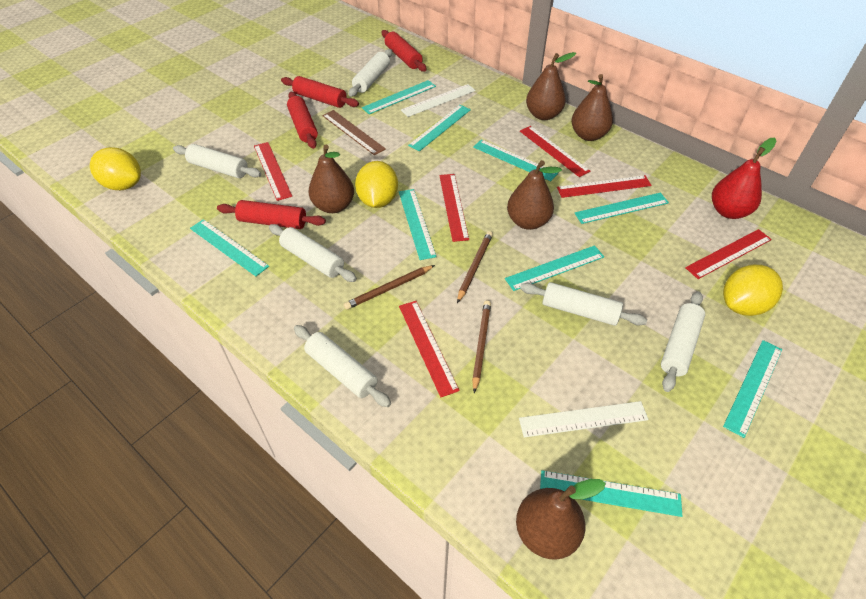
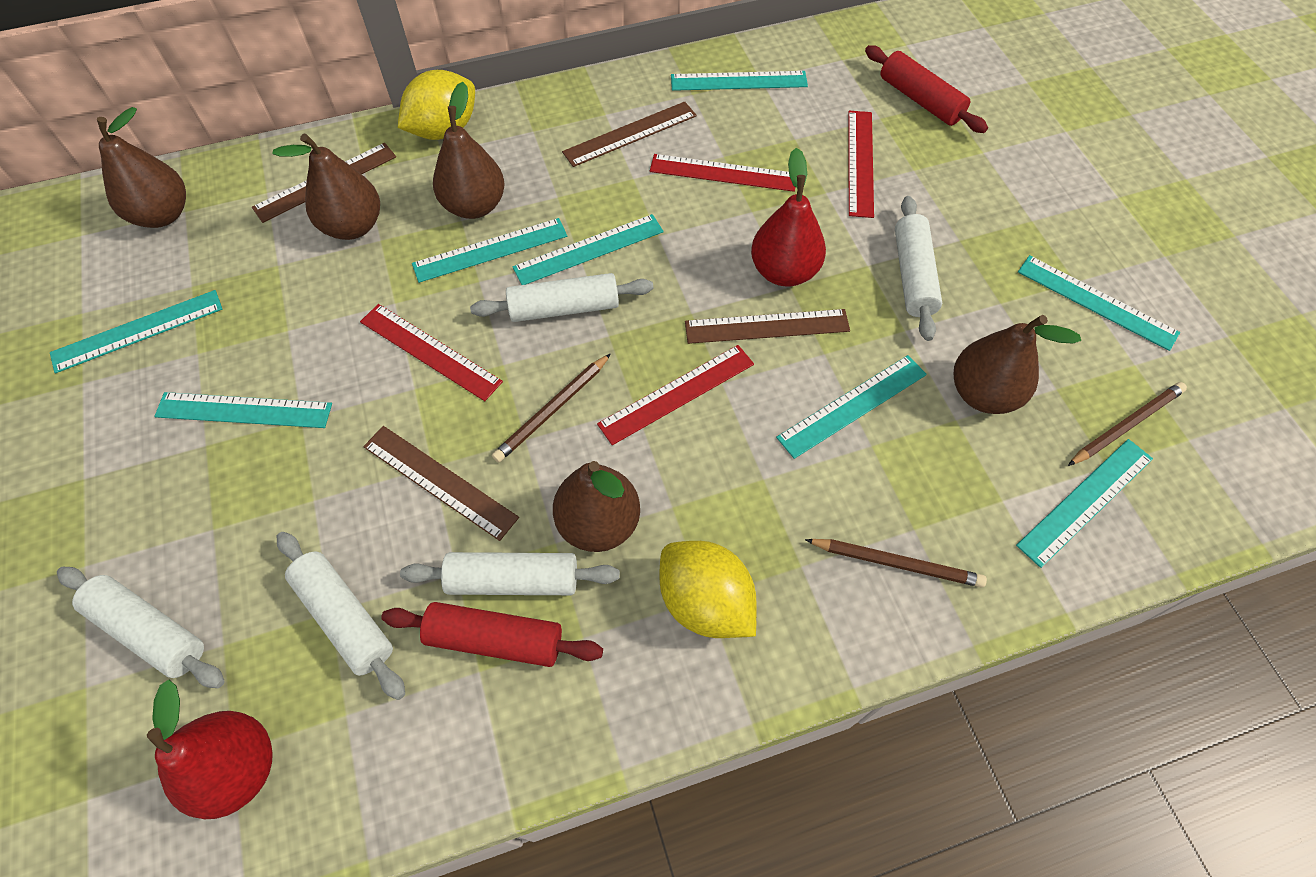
brown ruler: [322,110,386,155] = 1 -> [252,143,396,223] [363,426,519,541] [562,102,697,167] [685,309,850,344] = 4
red pear: [712,138,776,219] = 1 -> [147,680,273,819] [751,148,826,286] = 2
red rolling pin: [217,200,326,229] [281,76,359,108] [287,92,318,149] [382,30,427,72] = 4 -> [381,602,603,667] [865,45,988,133] = 2
red ruler: [254,142,292,201] [399,301,460,397] [439,174,469,242] [520,126,591,177] [557,175,651,198] [685,229,772,279] = 6 -> [360,304,503,401] [597,345,754,445] [650,154,795,192] [848,111,874,218] = 4
turquoise ruler: [190,219,269,276] [362,80,436,114] [399,189,437,260] [408,105,471,151] [473,139,558,181] [505,245,604,291] [540,470,682,517] [575,193,669,224] [723,340,782,438] = 9 -> [50,290,222,373] [154,392,332,428] [412,218,567,283] [512,214,664,285] [671,71,808,91] [776,355,927,459] [1016,439,1153,568] [1018,255,1180,351] = 8
white rolling pin: [173,144,261,178] [269,224,357,282] [294,325,391,407] [349,49,392,97] [520,282,647,326] [661,292,705,392] = 6 -> [57,567,225,688] [277,532,405,700] [400,552,620,595] [470,273,653,322] [895,196,942,341] = 5
white ruler: [401,84,476,117] [519,401,649,438] = 2 -> none = 0
yellow lemon: [90,147,141,190] [355,161,398,208] [723,265,783,316] = 3 -> [398,70,475,140] [660,541,756,638] = 2

